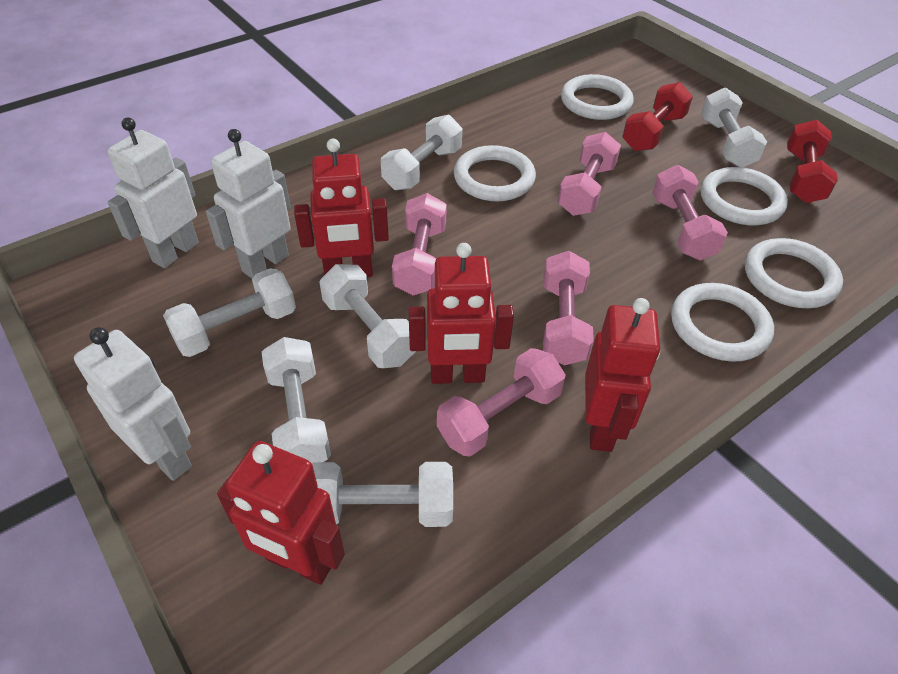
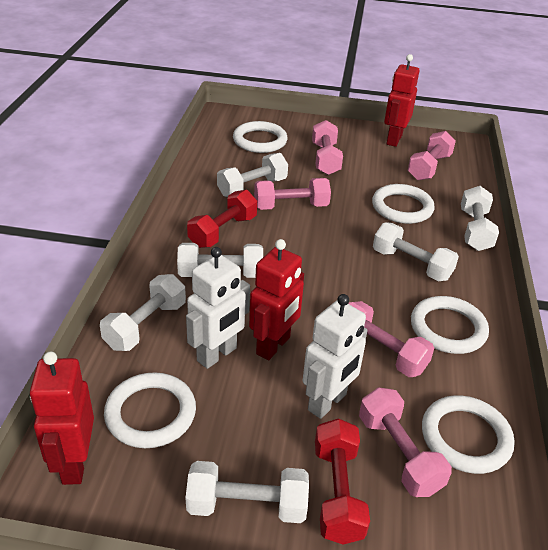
red robot: [217,441,345,585] [294,138,389,277] [409,243,514,384] [585,298,660,452] = 4 -> [30,351,94,485] [249,239,304,360] [384,54,420,147] = 3
white robot: [74,327,192,481] [107,117,199,268] [206,129,291,279] = 3 -> [186,247,250,369] [303,294,368,419] = 2

